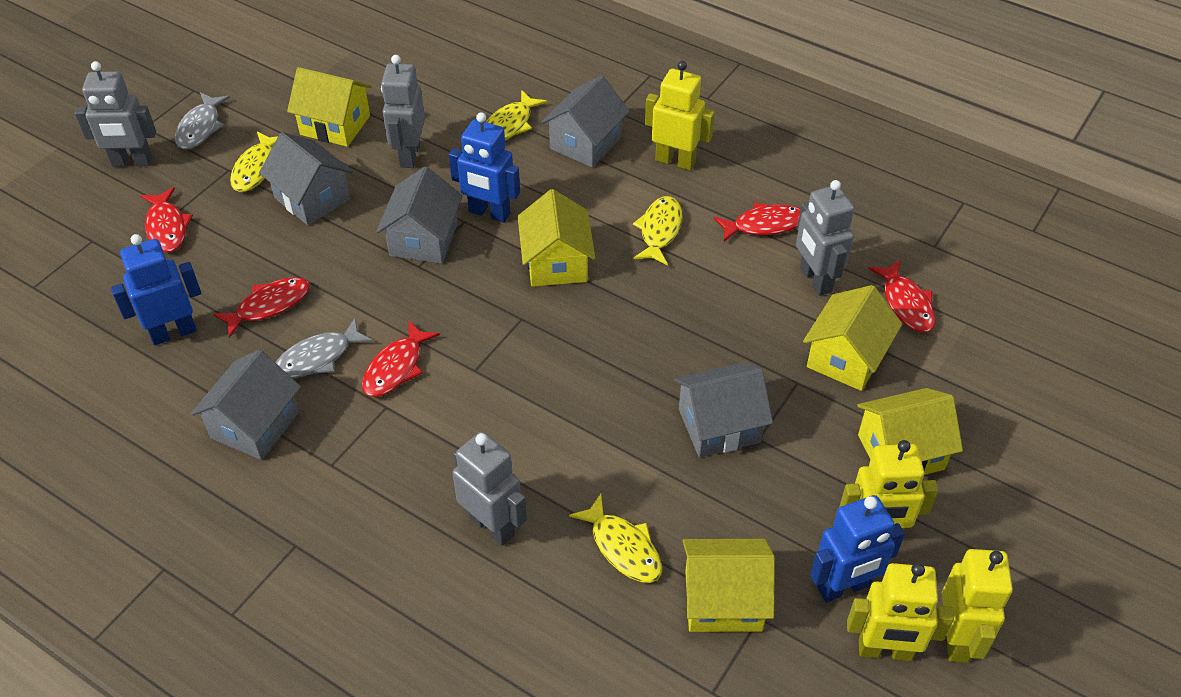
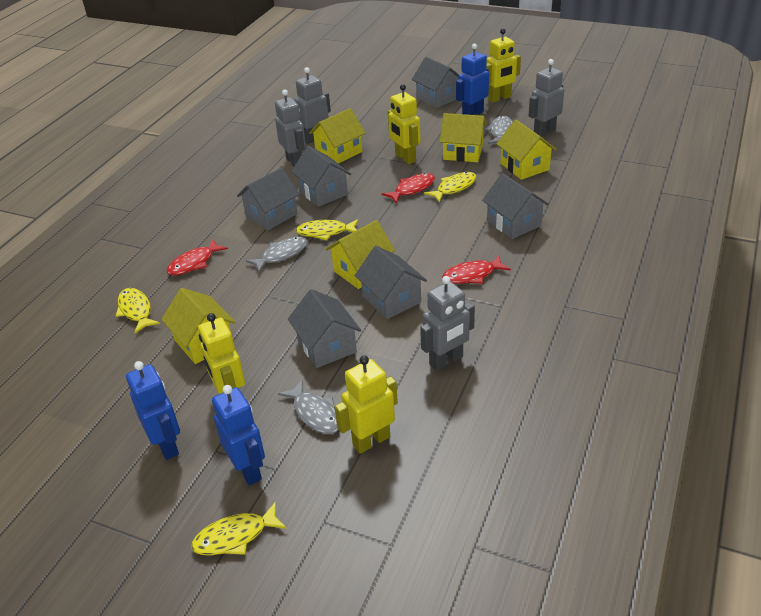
grey fish: [175,92,230,150] [276,318,373,378] = 2 -> [246,237,308,272] [278,380,339,434] [485,116,513,144] = 3
grey house: [191,350,301,460] [259,132,353,225] [376,167,463,264] [541,75,630,167] [674,362,773,457] = 5 -> [237,167,300,230] [288,289,361,368] [291,146,351,207] [355,246,427,319] [412,57,459,108] [482,173,549,239] = 6
red fish: [141,187,193,252] [213,277,310,338] [362,321,440,397] [714,202,801,242] [868,260,935,333] = 5 -> [167,239,228,275] [381,173,435,203] [442,255,511,284] = 3

